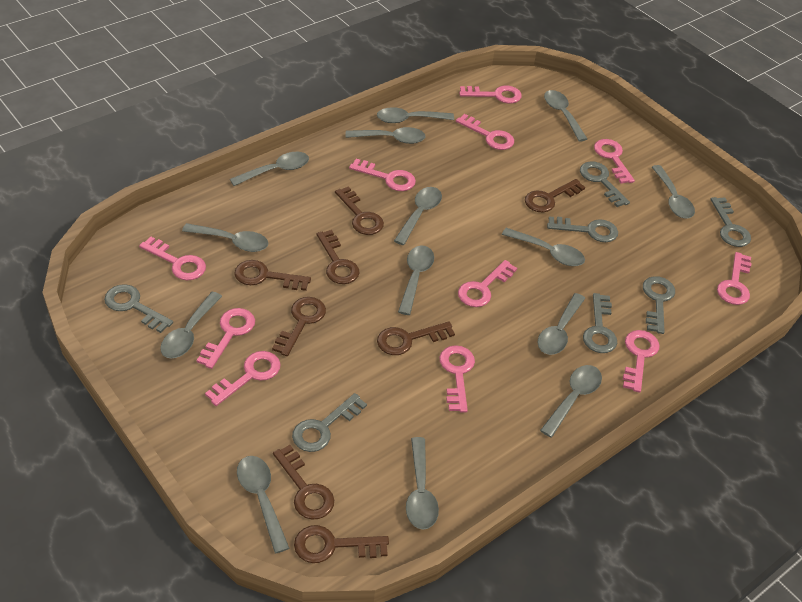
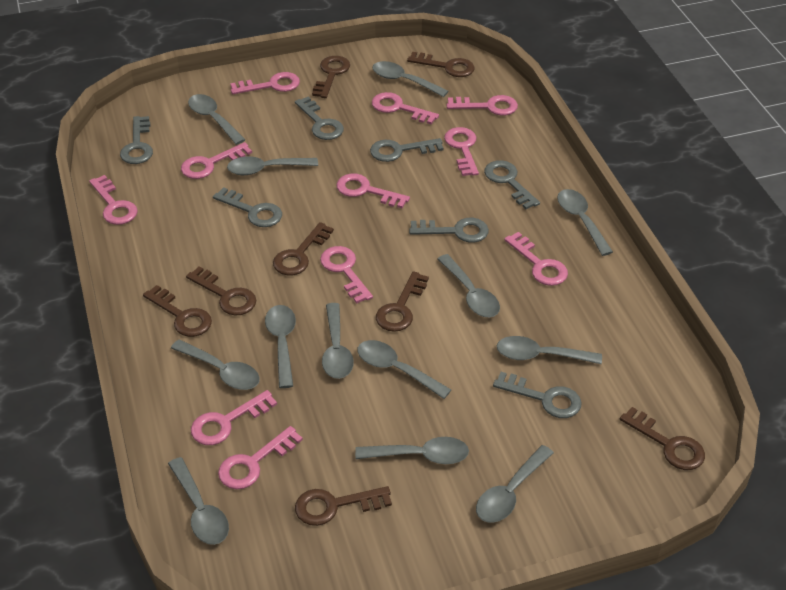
grey spoon: [160,292,222,358] [182,223,268,252] [230,152,309,186] [237,456,289,553] [345,127,426,144] [377,107,454,123] [394,187,442,245] [398,245,434,315] [406,437,439,530] [502,228,585,266] [538,293,586,355] [540,365,602,438] [544,90,587,142] [652,165,695,219] = 14 -> [168,457,229,545] [171,339,260,390] [188,94,245,145] [227,156,318,175] [265,305,296,388] [322,303,354,379] [355,437,469,464] [357,340,451,399] [372,61,448,97] [438,254,500,317] [476,445,554,523] [497,336,602,364] [557,189,613,256] = 13

